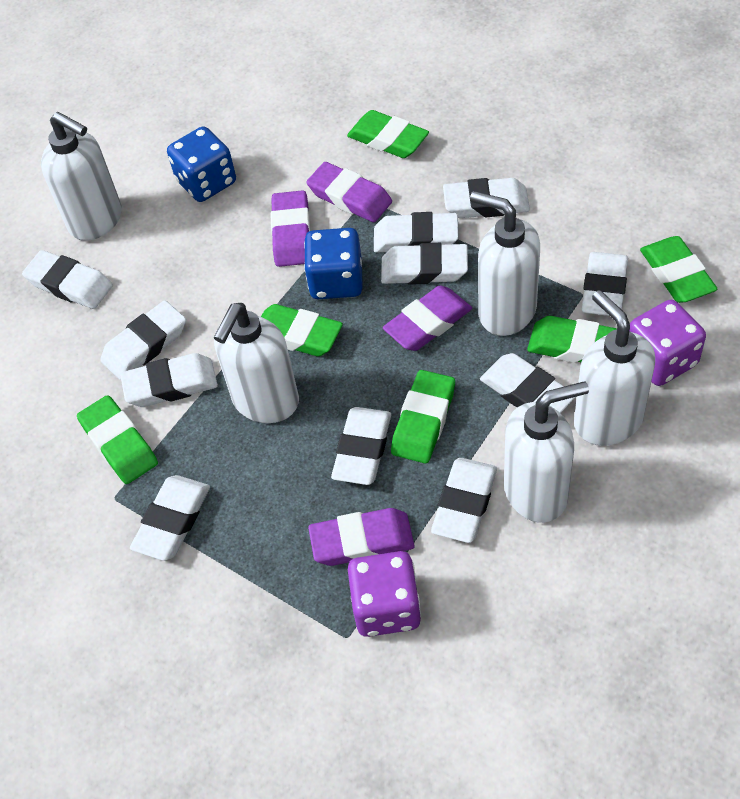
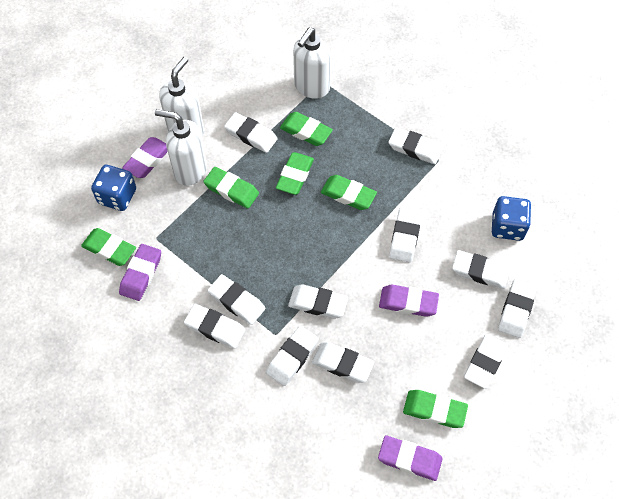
purple dice: [348,551,421,637] [630,300,706,386] = 2 -> none = 0
white soap dispenser: [41,112,122,241] [214,303,299,423] [470,191,540,336] [504,381,589,523] [574,290,655,446] = 5 -> [155,109,207,186] [159,57,204,136] [293,27,331,99] = 3

